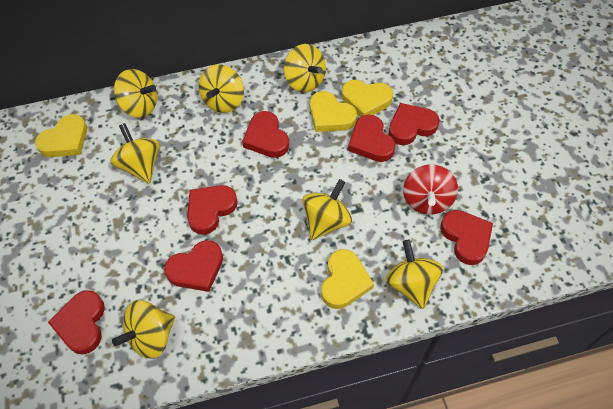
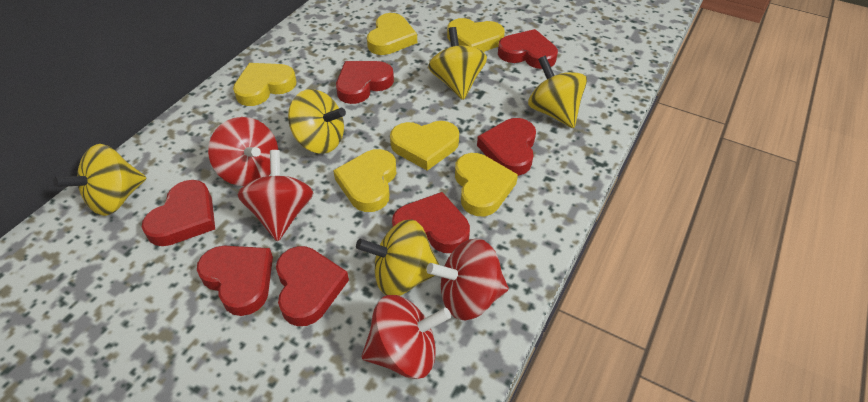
red spinning top: [403,165,458,215] = 1 -> [208,117,278,186] [237,150,314,241] [362,295,451,379] [427,239,509,320] = 4
yellow heart: [35,114,87,157] [310,91,357,132] [321,249,374,309] [342,80,393,117] = 4 -> [233,63,297,106] [333,149,396,212] [367,13,417,55] [390,121,459,171] [447,18,505,52] [455,153,518,216] = 6
yellow spinning top: [111,123,160,184] [112,300,175,359] [114,69,157,118] [199,64,244,113] [284,44,326,93] [302,179,352,240] [386,240,443,309] = 7 -> [53,144,146,216] [288,89,346,154] [356,219,439,296] [428,27,487,100] [528,56,587,128] = 5

